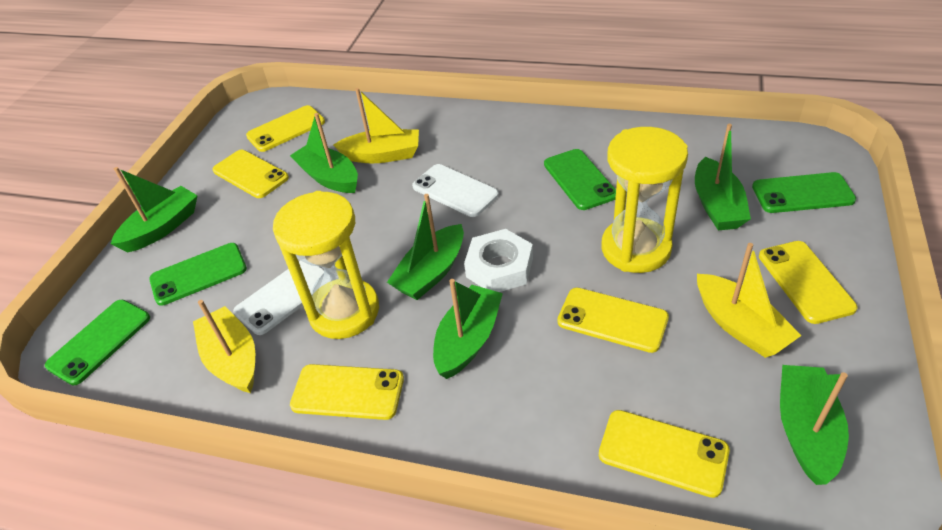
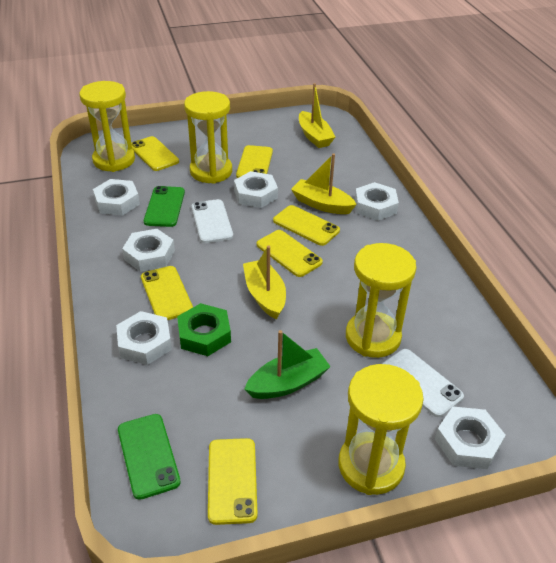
green boat: [111,167,198,252] [290,113,358,193] [387,194,464,300] [433,279,503,379] [695,124,751,230] [780,365,849,485] = 6 -> [244,330,331,399] = 1
green nut: none = 0 -> [177,303,231,356] = 1
green phone: [45,300,150,385] [149,243,247,306] [544,149,616,210] [752,172,856,213] = 4 -> [118,414,181,500] [144,186,185,227] = 2
white nut: [464,229,533,292] = 1 -> [93,179,140,216] [116,311,172,365] [122,229,175,272] [234,171,278,208] [355,182,399,221] [435,406,506,469] = 6
yellow hourglass: [273,191,379,339] [602,127,688,273] = 2 -> [79,81,135,172] [184,91,232,184] [339,364,424,495] [346,243,416,358] = 4

